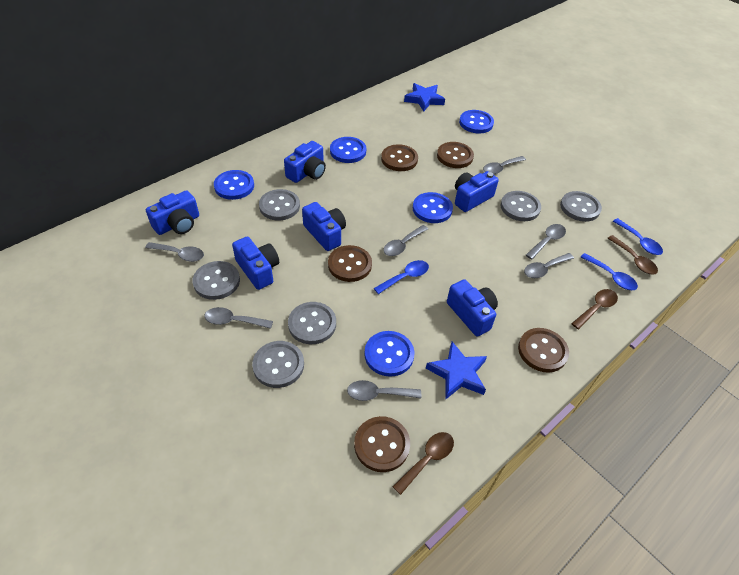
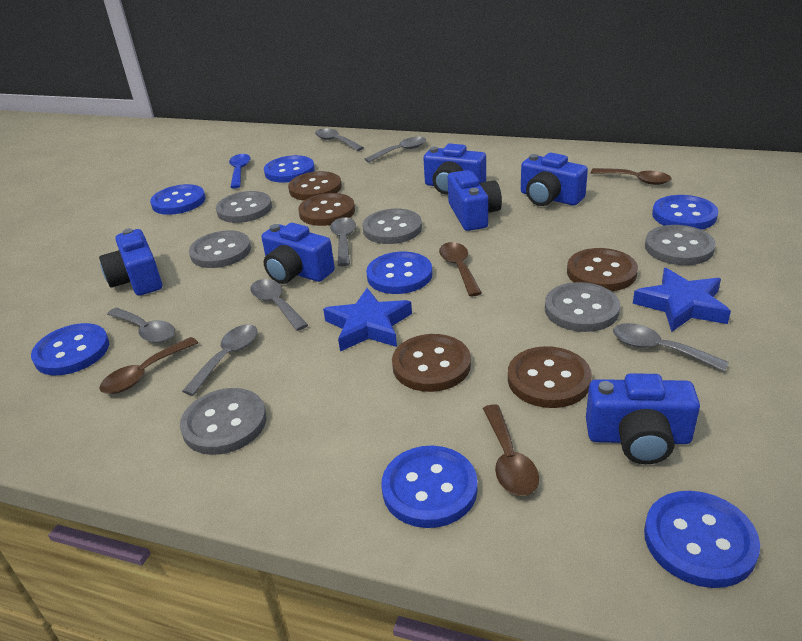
blue button: [214,170,254,200] [330,137,366,163] [364,331,414,377] [413,192,453,223] [459,110,494,134] = 5 -> [31,323,109,375] [150,184,206,215] [264,155,315,182] [366,252,433,294] [382,446,478,528] [644,491,760,588] [652,195,718,230] = 7
blue spoon: [374,260,429,294] [581,253,638,290] [613,218,663,255] = 3 -> [229,154,251,189] = 1
brown spoon: [392,432,454,495] [571,289,618,329] [607,235,658,275] = 3 -> [100,337,198,394] [439,242,482,296] [483,404,539,496] [591,168,671,185] = 4

